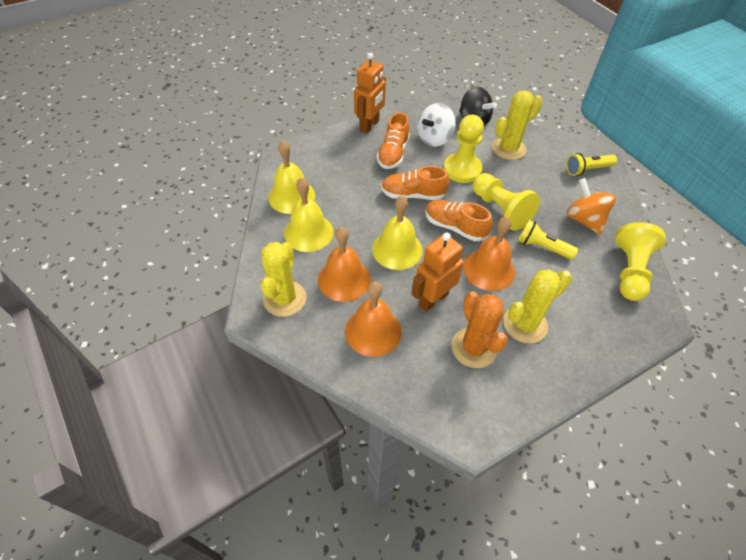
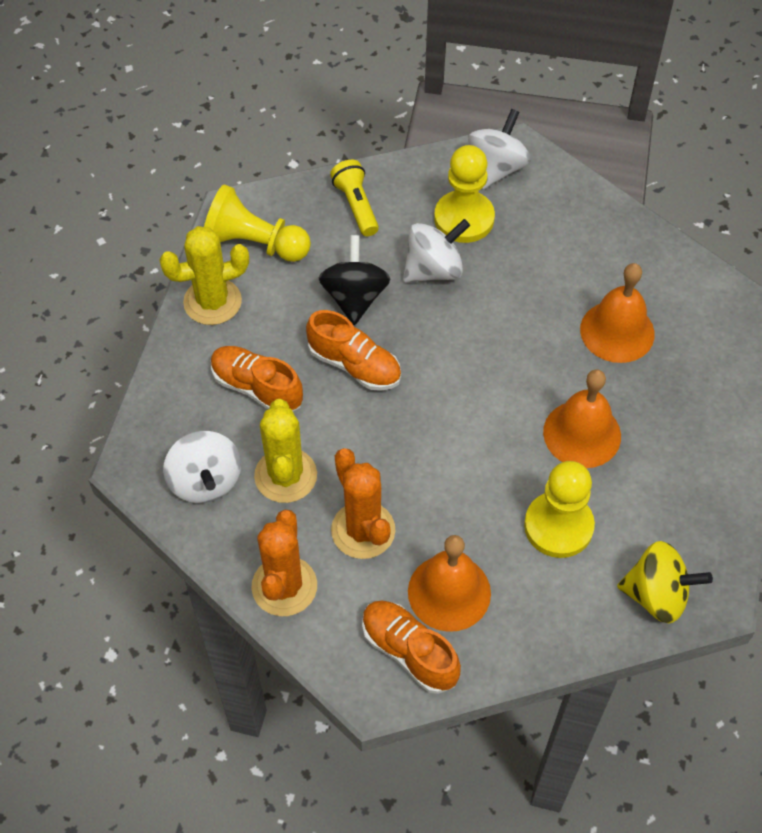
orange cactus: [452,291,508,368] = 1 -> [251,510,317,616] [331,448,395,559] = 2
orange robot: [354,53,386,134] [411,233,464,312] = 2 -> none = 0
orange spinning top: [567,178,616,235] = 1 -> none = 0
white spinning top: [417,103,456,147] = 1 -> [163,431,241,503] [403,219,470,283] [468,109,531,190] = 3
yellow bell: [268,140,315,214] [284,177,334,252] [372,195,423,270] = 3 -> none = 0
yellow cactus: [261,242,306,317] [492,91,543,160] [503,269,572,344] = 3 -> [159,226,249,325] [254,399,317,503] = 2
yellow flashlight: [518,220,578,260] [566,153,617,176] = 2 -> [330,160,379,236] = 1
yellow spinning top: none = 0 -> [617,541,713,623] = 1

